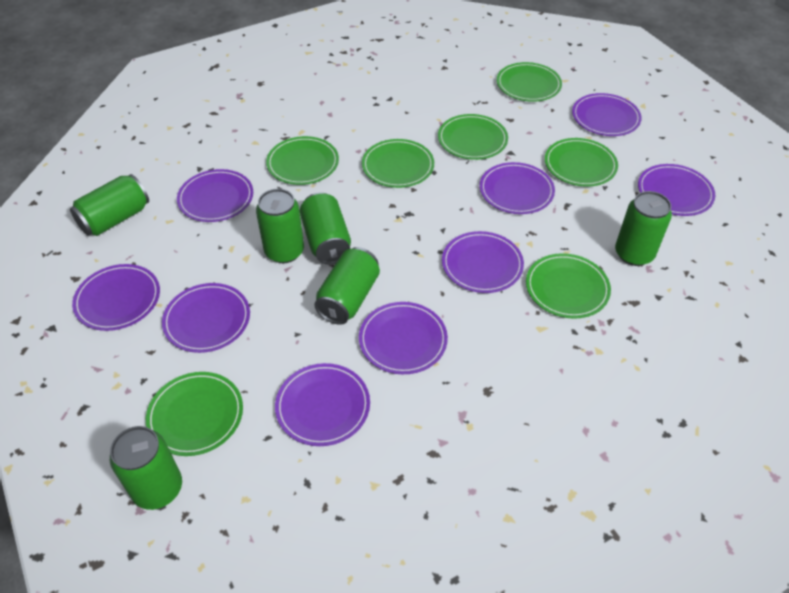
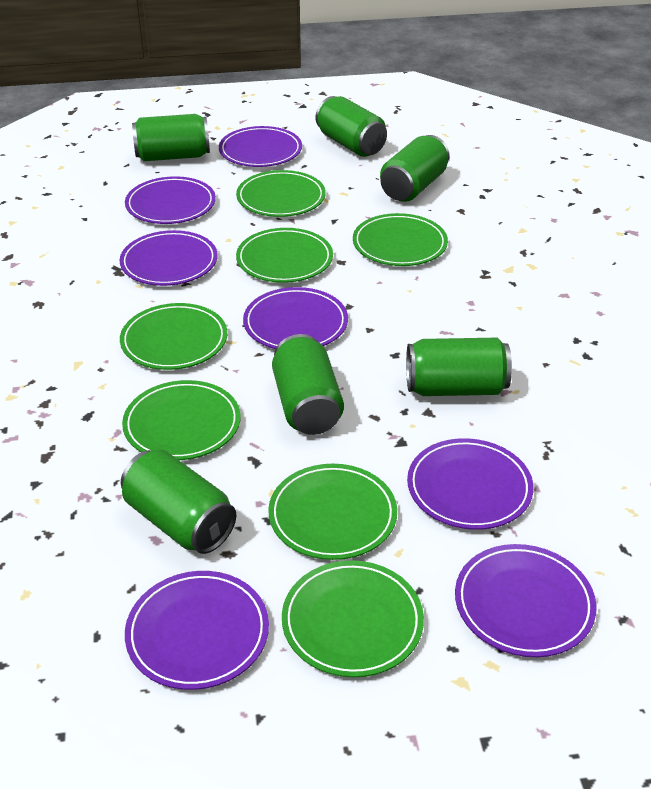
purple plate: [72,264,160,331] [162,283,250,353] [177,169,253,222] [275,363,370,446] [359,302,448,374] [442,231,524,293] [480,162,555,214] [572,93,641,136] [638,164,715,216] = 9 -> [120,230,218,286] [125,176,216,224] [125,571,269,690] [219,126,302,167] [243,287,348,349] [407,438,534,530] [455,544,597,657] = 7

